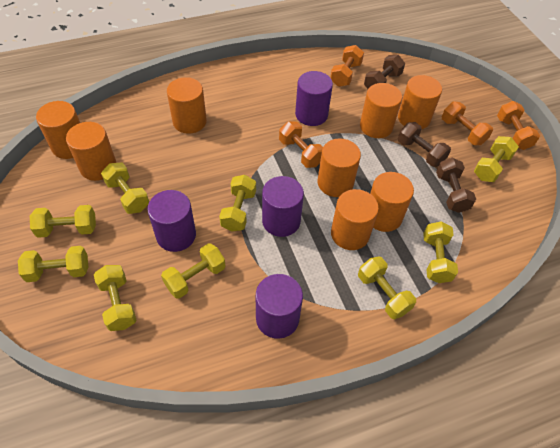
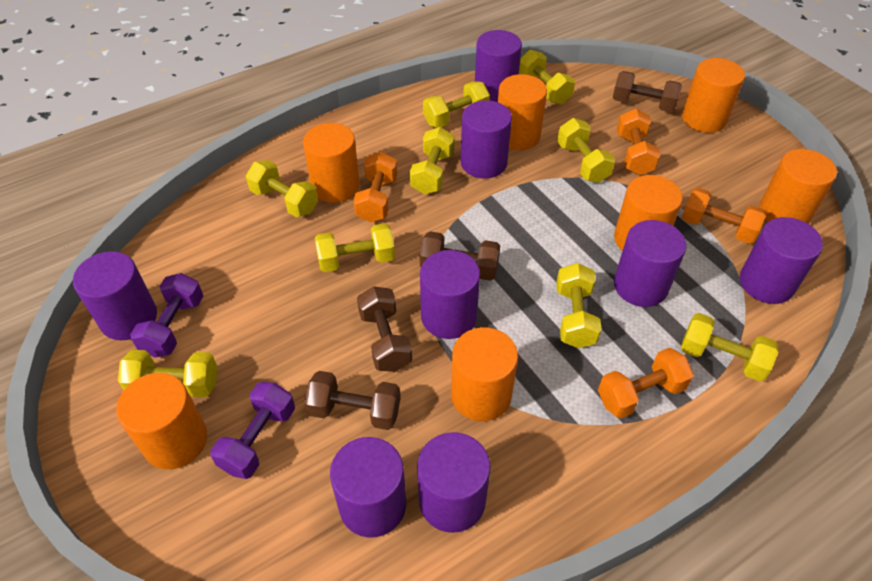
brown dumbbell: [364,55,405,89] [398,122,451,167] [436,158,476,213] = 3 -> [305,371,401,430] [357,286,412,372] [419,231,500,281] [613,71,682,112] = 4
orange cylinder: [36,101,80,159] [66,122,116,181] [167,77,207,134] [318,138,361,197] [331,189,379,250] [360,83,402,138] [370,172,414,232] [398,75,442,129] = 8 -> [116,373,207,469] [303,123,360,203] [451,327,518,421] [498,74,547,150] [614,175,683,251] [682,58,745,133] [759,149,837,224] = 7
purple cylinder: [148,190,196,252] [256,274,303,339] [262,176,304,237] [295,71,333,126] = 4 -> [73,251,157,340] [330,437,406,538] [417,432,491,533] [420,250,480,339] [460,100,512,179] [475,30,522,102] [614,220,686,307] [740,217,823,304] = 8
purple dumbbell: none = 0 -> [130,273,203,358] [210,382,295,479] = 2

